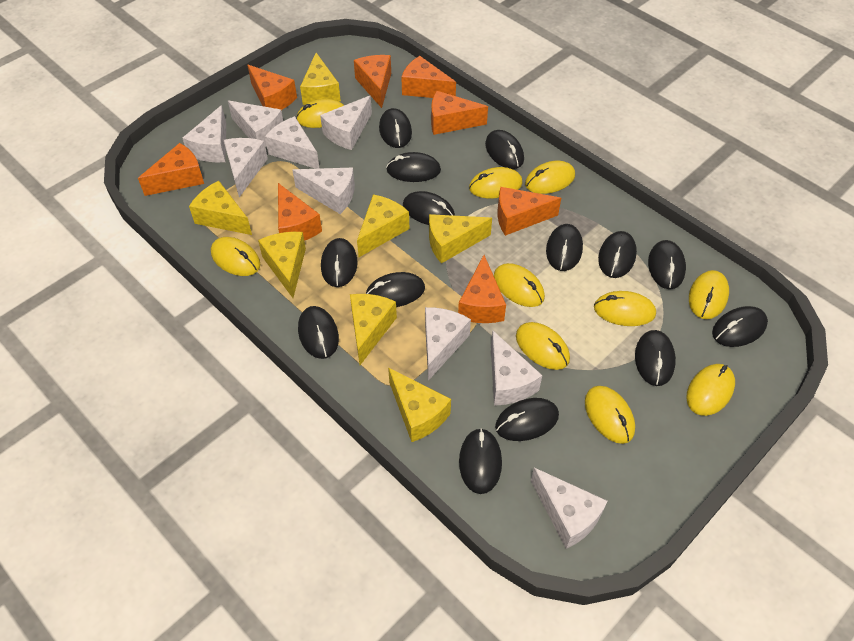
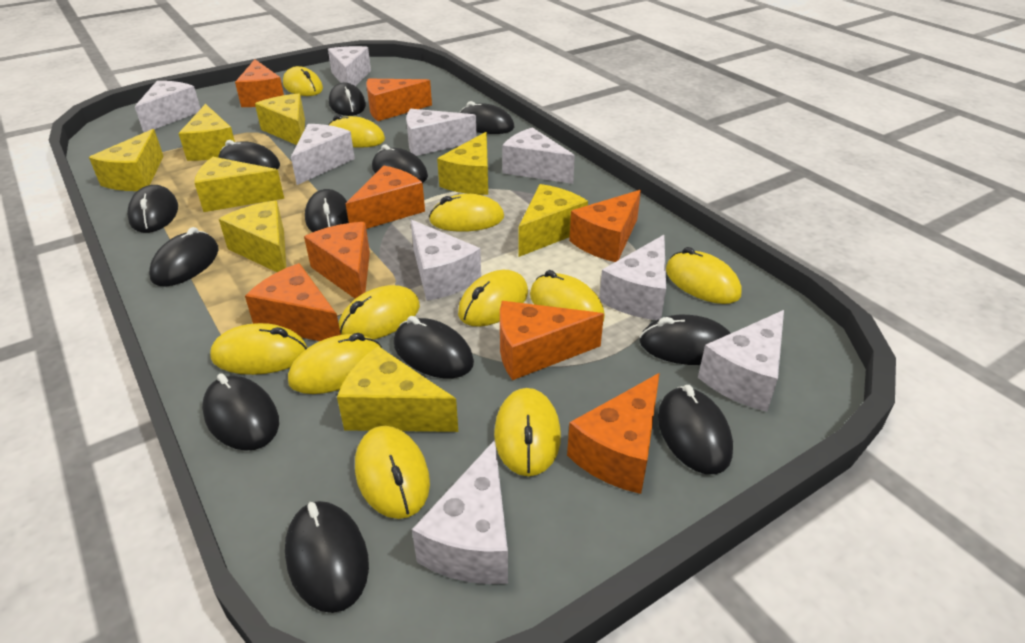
black mouse: [298,306,339,359] [321,238,358,287] [366,272,425,307] [379,108,412,148] [386,152,441,182] [403,191,455,225] [459,428,502,494] [485,130,524,169] [495,398,559,441] [546,224,583,271] [598,231,637,278] [635,330,676,386] [648,240,686,289] [712,306,768,347] = 14 -> [127,185,178,233] [149,227,218,287] [202,373,279,451] [218,140,280,170] [285,501,369,613] [305,189,349,232] [329,82,366,116] [372,145,428,182] [394,316,474,378] [459,101,515,134] [639,315,731,365] [658,385,733,474] = 12
yellow cheese: [189,181,252,235] [258,232,306,298] [300,53,341,105] [350,294,397,365] [357,194,409,257] [388,367,451,442] [429,214,492,263] = 7 -> [89,129,163,191] [178,104,235,161] [194,157,284,212] [219,201,286,272] [255,94,305,145] [337,346,458,432] [437,132,488,195] [518,184,588,257] = 8
yellow mouse: [211,237,261,276] [296,99,344,128] [469,167,523,198] [494,263,545,307] [516,322,570,370] [525,161,575,194] [585,386,635,444] [594,291,656,326] [686,364,735,416] [689,270,729,319] = 10 -> [210,323,308,375] [283,66,323,96] [288,333,382,394] [328,115,385,148] [339,285,420,340] [355,426,430,519] [429,194,504,232] [458,270,528,327] [494,388,561,476] [530,270,605,321] [666,247,742,304] = 11

